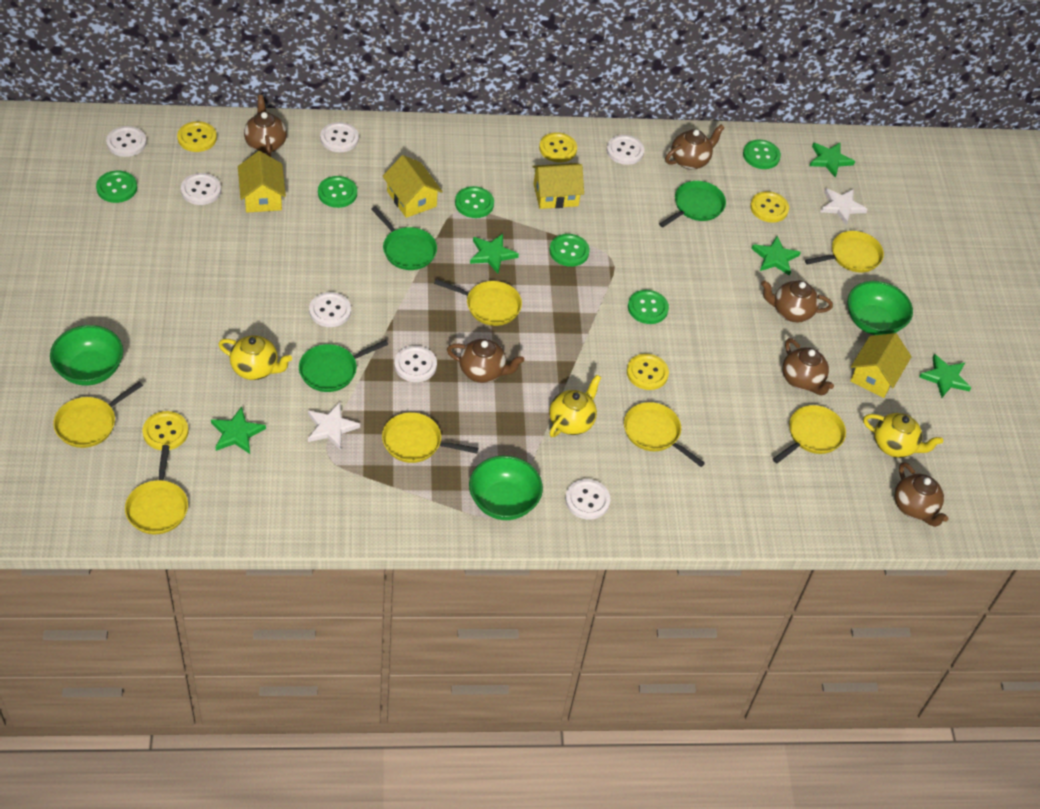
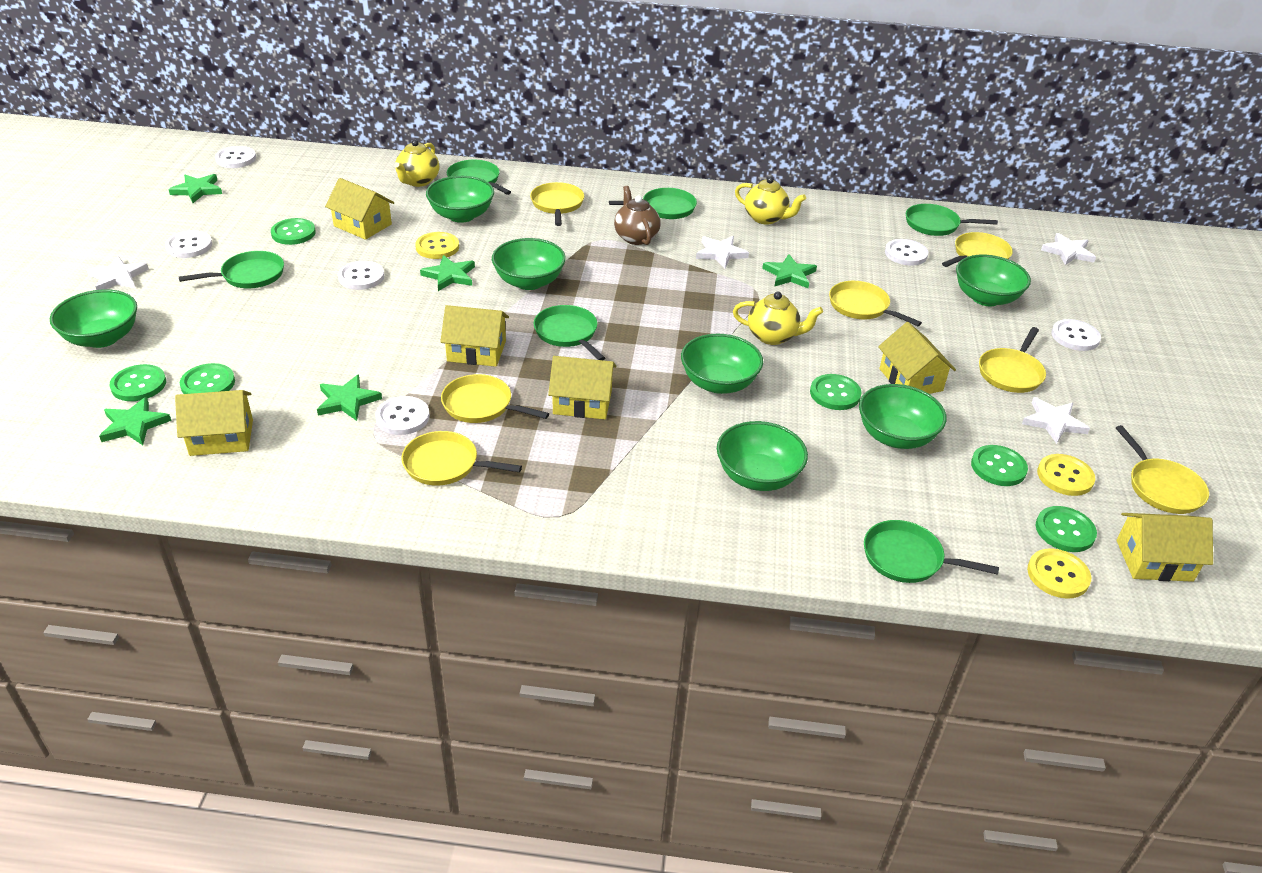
brown teapot: [244,95,287,157] [447,339,524,383] [665,124,725,169] [761,280,833,323] [783,338,834,395] [895,462,949,527] = 6 -> [614,186,660,245] = 1
green bowl: [50,325,123,386] [469,456,543,520] [848,281,913,335] = 3 -> [50,289,137,348] [426,176,494,223] [492,238,566,290] [681,334,763,394] [717,421,808,491] [859,384,947,449] [956,255,1031,306] = 7
green pan: [299,340,388,392] [371,206,437,270] [659,181,726,227] = 3 -> [179,251,284,288] [447,160,511,195] [534,305,605,360] [609,188,697,219] [864,520,999,583] [906,204,998,236] = 6
white button: [106,126,147,157] [181,173,221,205] [309,292,351,327] [320,122,359,152] [394,346,437,382] [565,479,610,520] [607,135,644,165] = 7 -> [165,230,212,258] [215,146,256,168] [338,261,384,290] [375,396,430,435] [885,239,928,266] [1051,319,1101,351] = 6
white star: [308,402,360,450] [820,188,868,225] = 2 -> [87,256,149,290] [696,236,749,268] [1022,397,1090,444] [1041,233,1096,265] = 4
yellow button: [143,411,188,450] [177,121,217,152] [539,132,577,162] [627,354,669,390] [750,191,789,223] = 5 -> [415,232,459,259] [1027,548,1091,599] [1037,454,1095,496] = 3
yellow house: [238,151,286,213] [382,155,443,218] [532,163,584,209] [850,333,912,398] = 4 -> [175,390,253,456] [325,178,394,240] [440,305,509,367] [548,356,616,419] [878,322,956,394] [1117,513,1213,582] = 6

